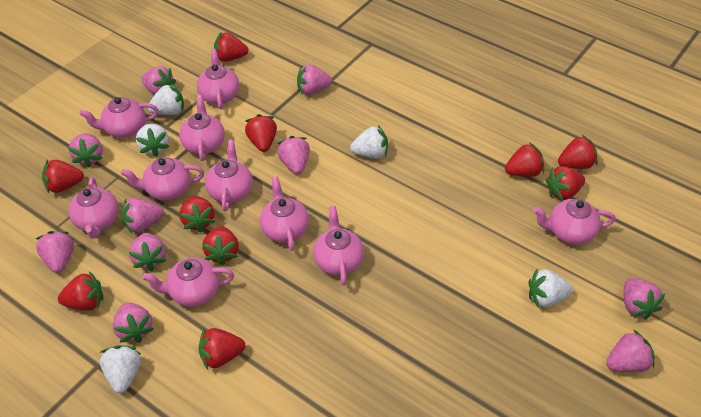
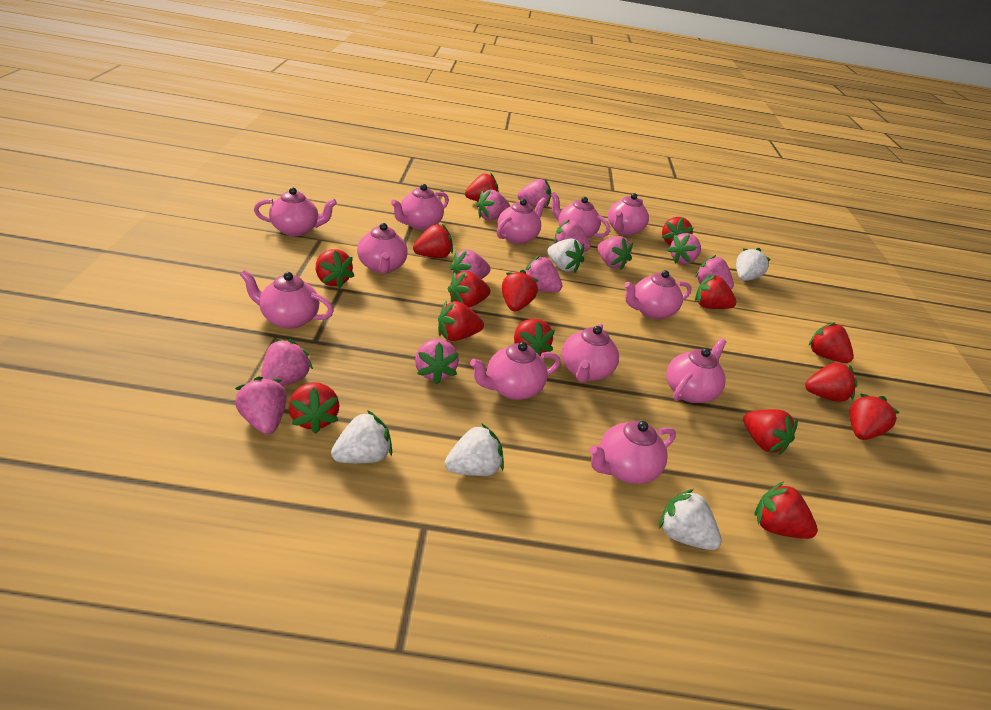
pink strawberry: [36,231,74,273] [68,133,103,168] [113,303,154,343] [122,198,164,233] [129,233,166,271] [142,66,176,95] [277,136,310,174] [297,65,332,95] [606,330,655,372] [624,278,665,320] = 10 -> [235,376,287,434] [261,339,313,386] [415,339,459,385] [450,250,491,279] [476,190,510,220] [517,179,551,207] [525,255,562,292] [554,220,591,252] [597,236,633,270] [667,233,701,264] [695,255,734,289] = 11
pink teapot: [68,177,119,239] [80,97,158,138] [121,157,204,201] [142,258,234,307] [179,95,225,161] [197,49,240,110] [205,140,252,211] [260,176,309,251] [313,206,364,286] [533,199,616,245] = 10 -> [240,270,334,329] [254,187,337,236] [357,223,407,273] [391,184,449,230] [470,342,561,400] [497,197,547,244] [550,192,610,238] [562,323,619,383] [590,421,676,484] [608,193,649,235] [624,270,691,319] [666,338,727,403] = 12
red strawberry: [42,160,84,193] [58,271,104,311] [179,196,215,233] [199,328,245,369] [202,226,239,265] [214,32,248,62] [245,114,277,152] [505,142,544,177] [545,166,585,201] [558,135,598,169] = 10 -> [289,382,340,434] [316,249,354,289] [413,224,453,258] [438,301,484,341] [448,271,491,308] [465,174,499,201] [502,270,539,311] [514,319,555,356] [662,217,694,245] [695,275,737,309] [743,409,798,455] [755,482,818,539] [805,362,857,402] [809,322,854,363] [850,394,900,440] = 15

